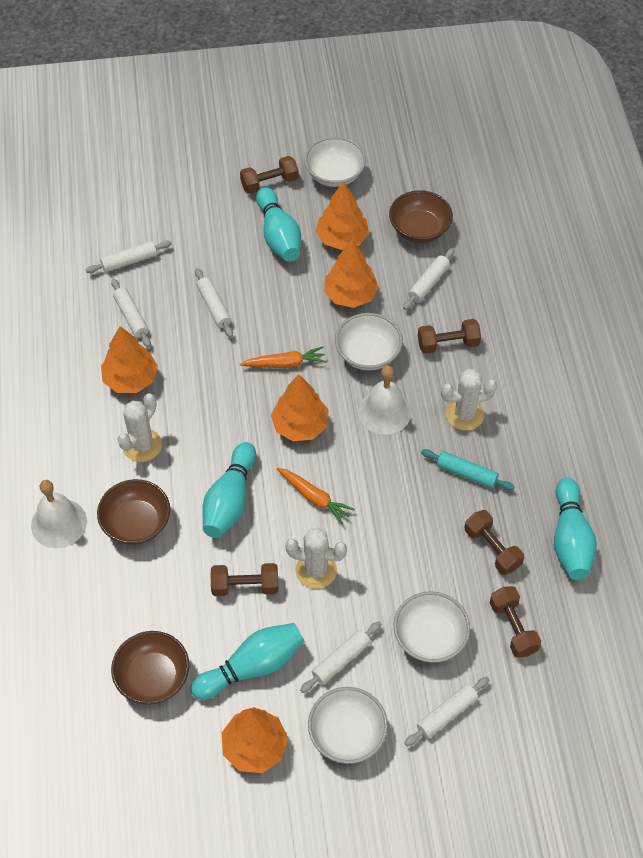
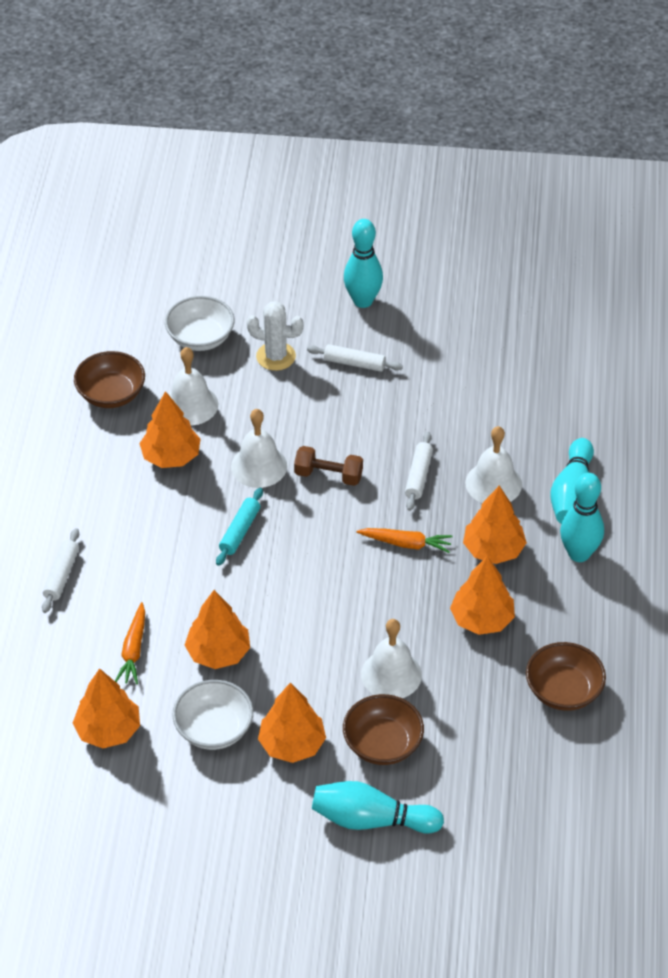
brown dumbbell: [211,563,278,596] [240,156,298,194] [418,319,481,354] [465,510,524,575] [490,586,541,658] = 5 -> [294,446,363,486] = 1
orange tree: [101,326,158,393] [222,707,288,773] [271,374,329,441] [316,181,369,250] [324,240,379,308] = 5 -> [73,668,140,748] [139,391,201,468] [185,590,250,669] [258,682,326,763] [450,556,515,635] [463,486,527,564] = 6
white bell: [31,480,87,548] [358,366,411,435] = 2 -> [168,347,218,426] [231,409,287,488] [361,619,422,698] [465,426,522,503] = 4
white bowl: [304,137,366,187] [308,687,388,764] [335,313,403,371] [394,591,470,663] = 4 -> [165,296,234,351] [172,680,253,750] = 2
white cactus: [117,393,162,462] [285,528,347,589] [441,369,497,431] = 3 -> [246,301,304,371] = 1
white rolling pin: [85,240,171,273] [111,279,151,347] [195,268,233,338] [300,622,381,693] [403,248,455,310] [405,677,490,746] = 6 -> [42,528,79,613] [307,344,403,372] [405,432,433,511] = 3

